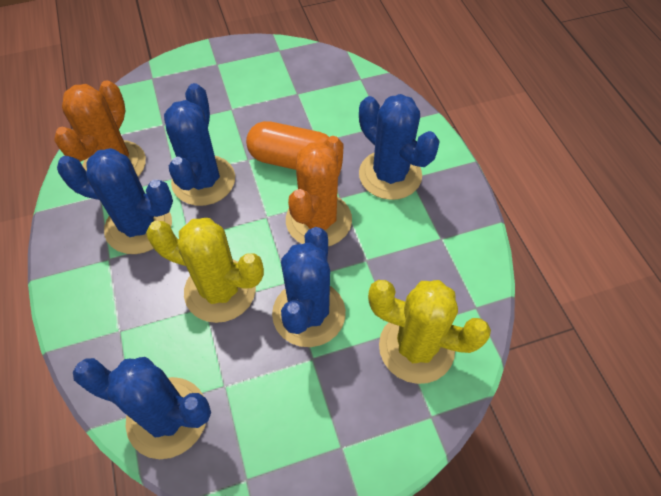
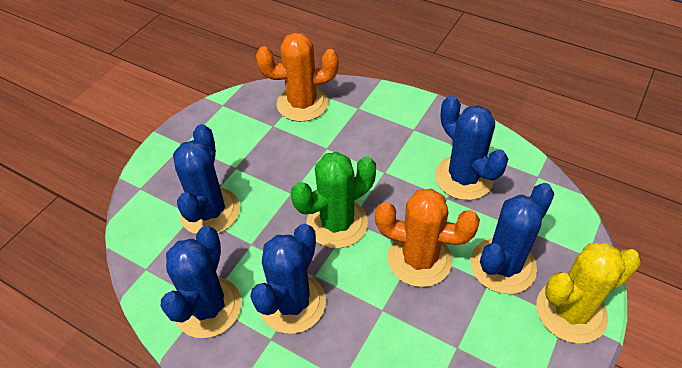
green cactus: none = 0 -> [291,152,376,248] = 1
orange capsule: [246,121,329,170] = 1 -> none = 0
yellow cactus: [146,218,264,323] [368,280,491,384] = 2 -> [536,243,641,343] = 1

